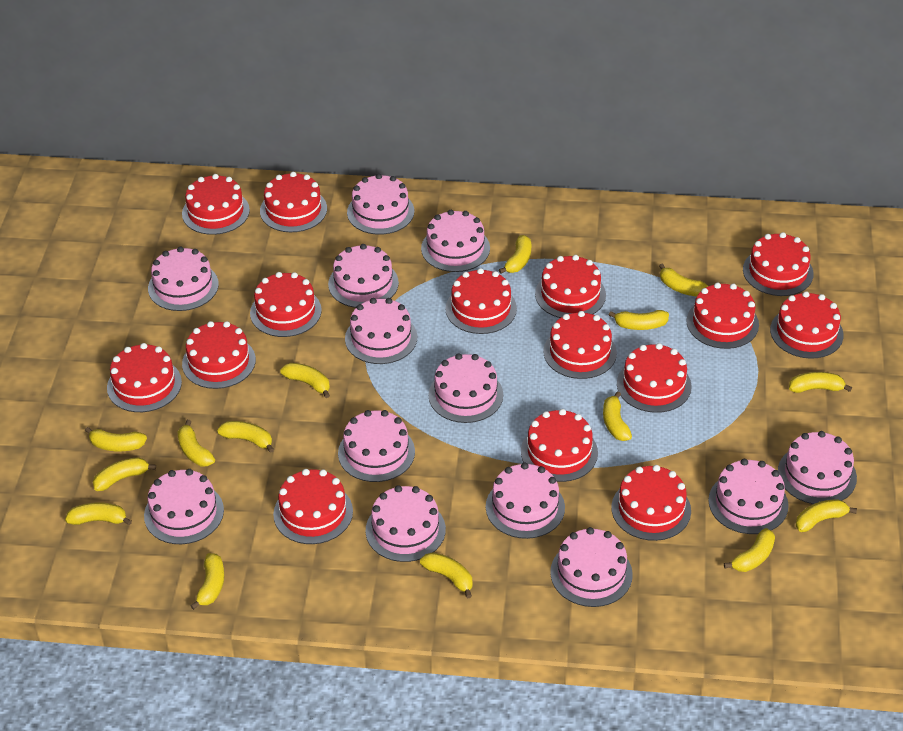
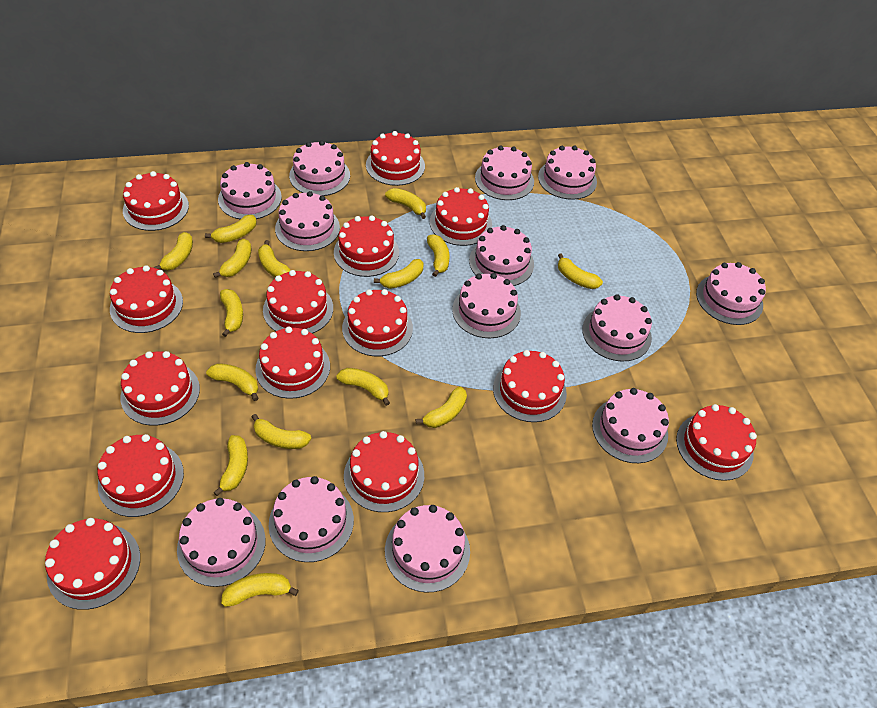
red cake: [107,343,182,412] [182,174,250,235] [182,321,256,389] [250,272,322,337] [260,172,327,232] [273,469,353,544] [445,268,517,334] [521,409,598,482] [535,255,606,318] [543,311,617,379] [611,465,691,541] [617,343,692,413] [687,283,759,349] [743,232,814,296] [770,291,844,359] = 15 -> [45,518,140,610] [97,434,184,517] [110,265,183,333] [121,351,200,426] [123,171,189,231] [255,327,330,399] [263,270,333,334] [334,216,399,277] [342,289,413,356] [344,431,424,512] [366,131,425,186] [430,187,492,246] [493,350,567,422] [676,404,757,481] = 14

